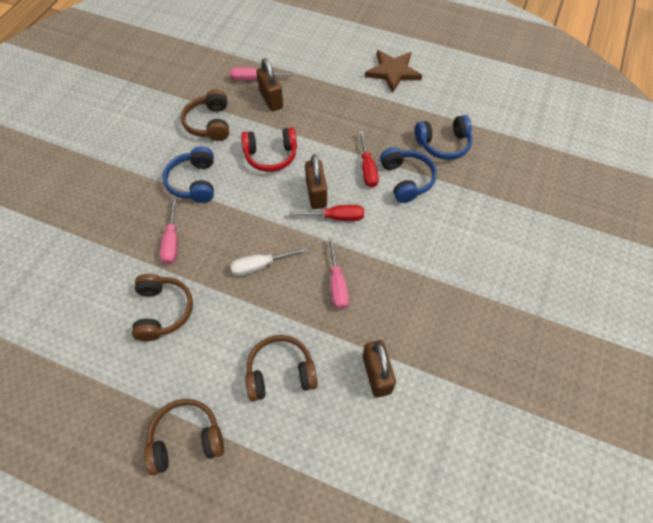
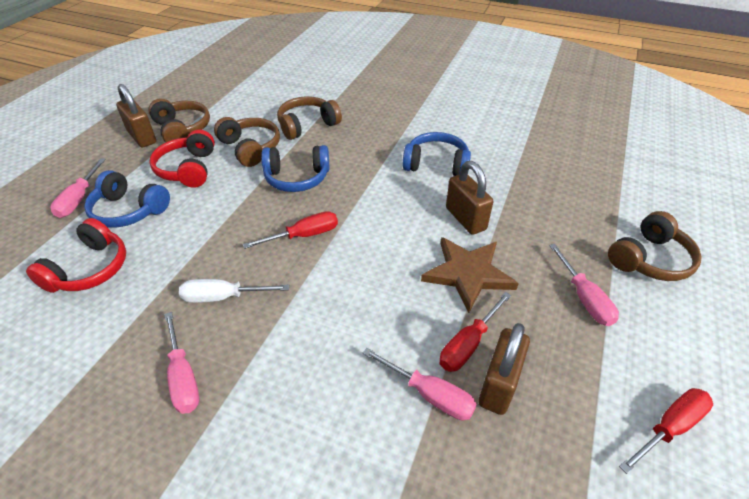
pink screwdriver: [160,198,178,264] [230,67,293,81] [328,238,349,309] = 3 -> [50,158,106,218] [164,312,199,414] [363,348,477,420] [549,244,619,326] = 4
red headphones: [241,127,297,172] = 1 -> [26,218,126,293] [150,129,215,188] = 2
red screwdriver: [290,205,364,221] [359,131,379,188] = 2 -> [243,211,338,249] [440,292,511,372] [619,388,713,474] = 3

